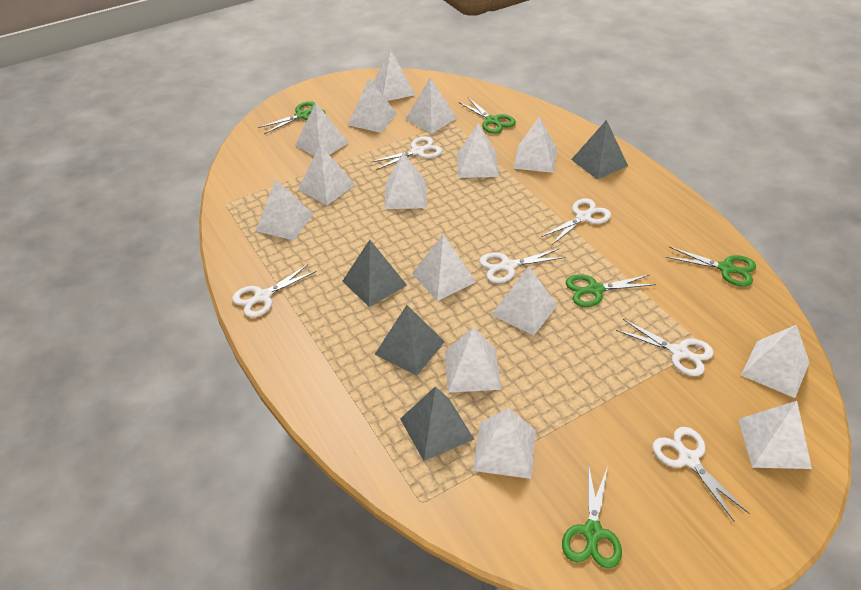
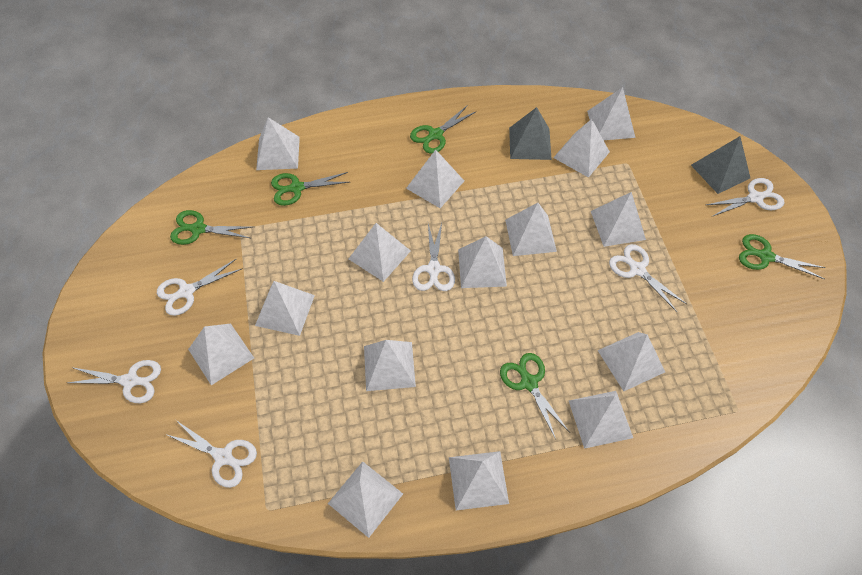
grey pyramid: [343,240,407,307] [375,305,444,376] [400,386,474,461] [571,120,628,180] = 4 -> [509,107,552,160] [691,136,750,194] = 2

